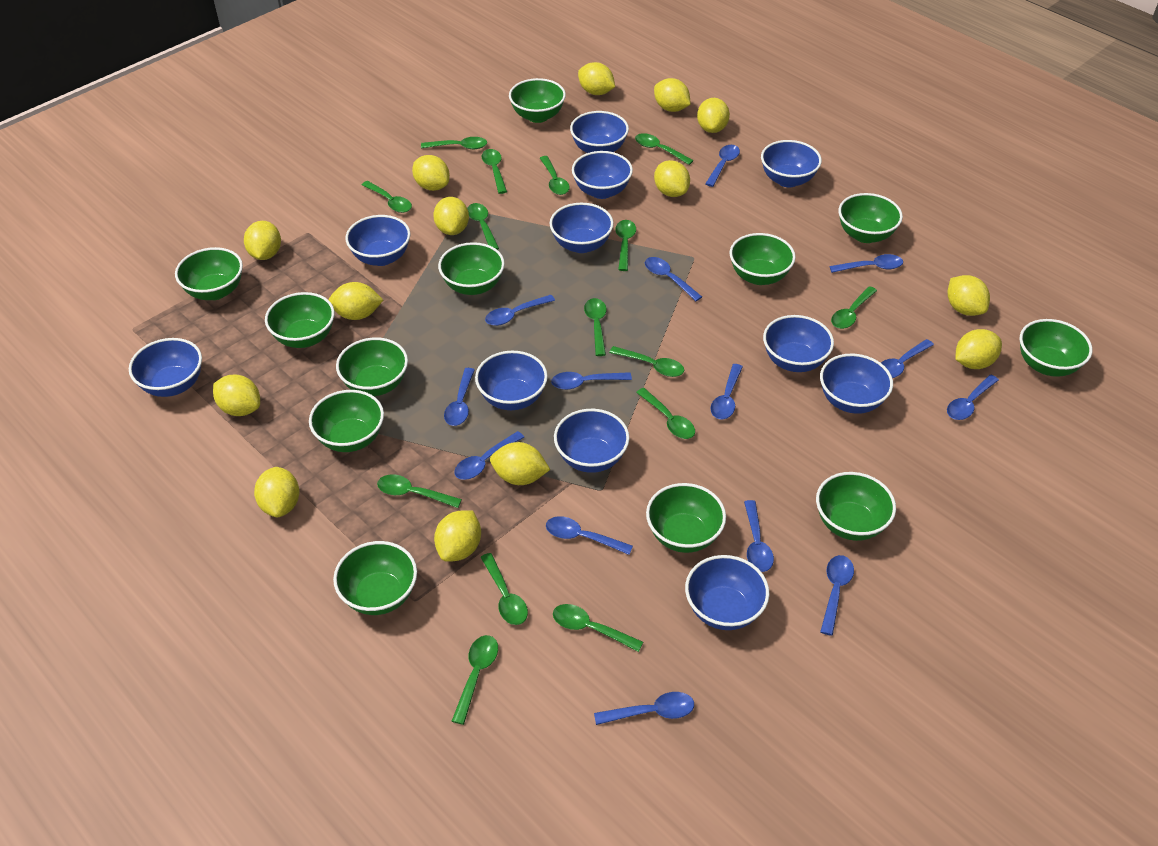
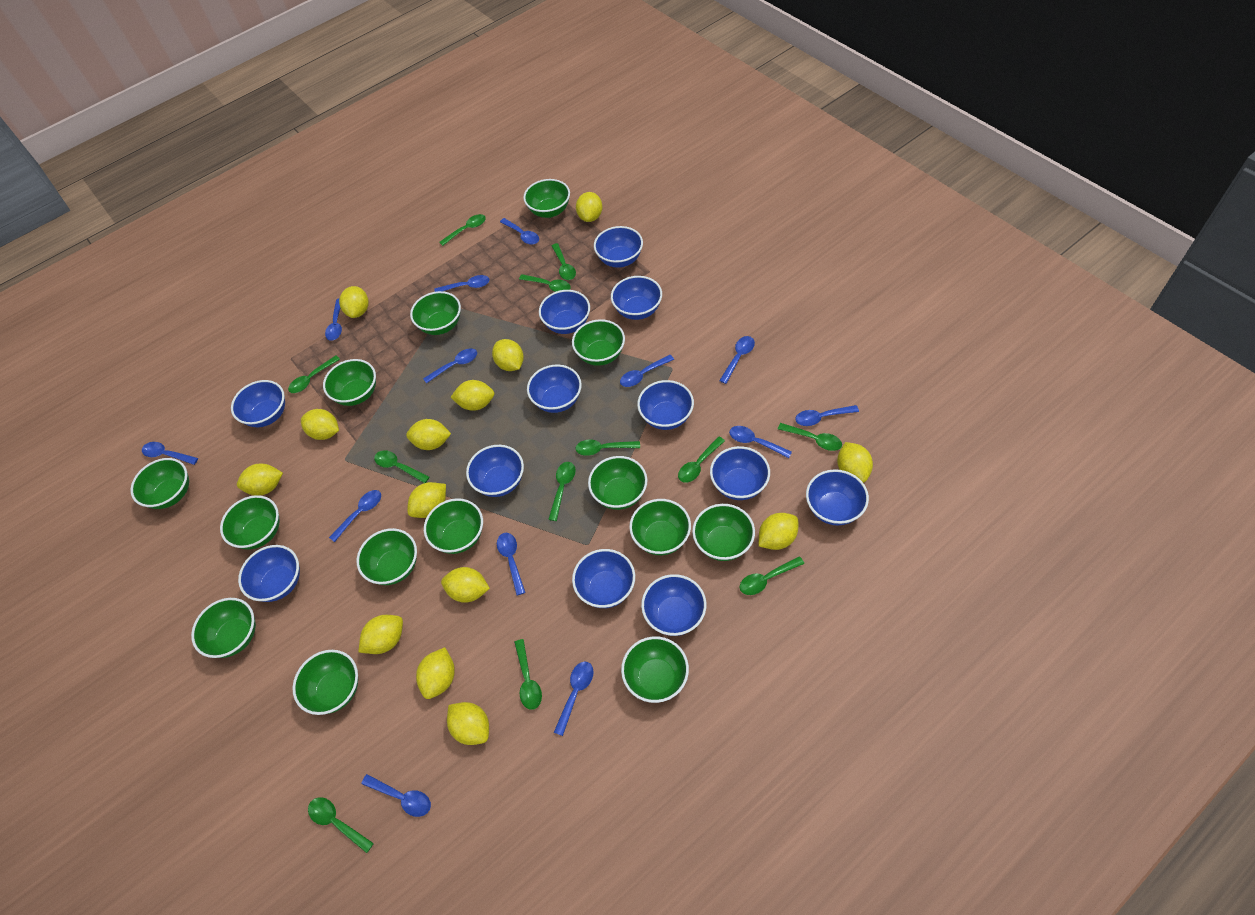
blue bowl: [129,338,202,397] [345,215,411,266] [475,351,548,410] [550,203,614,253] [554,409,630,473] [570,111,629,153] [572,151,633,199] [685,555,770,630] [761,140,822,187] [763,315,834,372] [820,354,893,414] = 11 -> [231,380,285,427] [238,545,300,602] [466,445,524,497] [527,364,582,413] [539,290,590,334] [572,549,635,608] [594,226,643,268] [611,276,662,320] [637,380,694,430] [641,574,706,636] [710,446,770,500] [806,469,869,525] = 12
blue spoon: [444,368,475,426] [454,431,524,480] [485,295,555,326] [546,516,633,555] [551,372,632,390] [594,692,694,725] [645,257,702,301] [705,145,740,187] [711,364,743,420] [744,500,774,572] [820,555,854,636] [829,254,903,273] [881,339,934,378] [947,375,999,420] = 14 -> [142,442,198,465] [325,299,342,341] [329,490,381,542] [361,774,431,817] [423,348,477,384] [435,275,490,292] [497,533,526,595] [500,218,539,245] [554,661,593,736] [620,355,674,387] [719,336,755,384] [729,426,792,458] [795,405,859,426] = 13
green bowl: [175,247,243,300] [265,292,335,348] [309,390,384,452] [333,541,417,615] [336,337,408,396] [438,242,505,295] [509,78,566,123] [646,483,726,553] [730,233,796,285] [816,472,896,541] [838,193,903,243] [1020,319,1092,377] = 12 -> [131,458,189,509] [191,598,256,658] [220,495,280,549] [292,650,358,715] [323,359,376,406] [357,528,417,585] [410,291,461,335] [424,498,483,554] [523,179,570,218] [572,319,625,366] [588,456,647,510] [621,636,689,703] [629,499,691,555] [692,504,755,561] = 14
green spoon: [362,181,412,213] [377,474,462,508] [421,137,487,149] [452,635,498,725] [467,203,499,250] [480,553,528,625] [482,149,507,194] [540,156,570,195] [553,604,643,652] [584,298,607,356] [609,346,684,377] [615,220,636,271] [635,133,694,165] [636,388,695,439] [831,286,877,329] = 15 -> [288,356,340,393] [308,797,374,853] [374,450,430,483] [439,214,486,246] [514,639,542,710] [519,274,571,292] [548,462,576,521] [552,243,576,280] [575,440,640,456] [678,436,725,483] [740,556,804,595] [778,423,842,451] = 12

